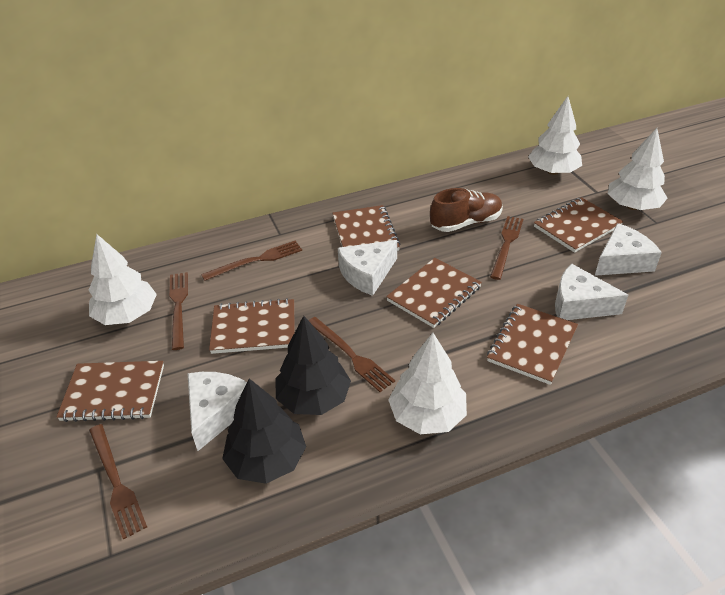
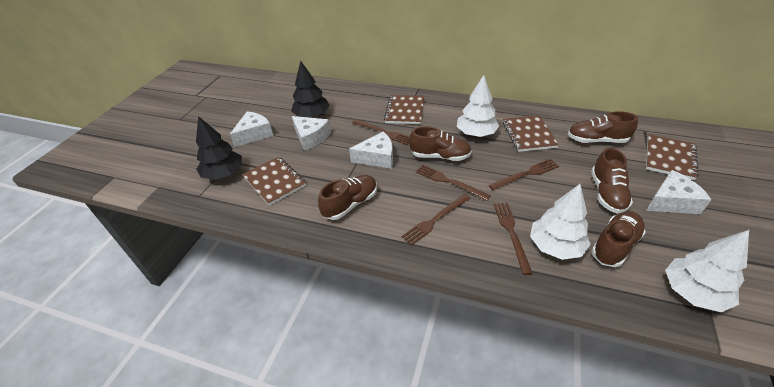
brown notebook: [57,361,164,422] [209,298,295,354] [332,205,400,251] [386,258,482,328] [487,304,578,385] [534,197,624,253] = 6 -> [242,157,306,206] [384,95,424,124] [503,115,559,152] [646,134,699,180] = 4
brown shoe: [430,188,503,232] = 1 -> [318,175,377,220] [409,126,472,161] [568,111,638,143] [591,148,633,214] [592,211,646,267] = 5
white tree: [89,234,157,325] [388,333,467,434] [528,96,582,175] [608,128,668,210] = 4 -> [457,75,500,137] [530,184,591,260] [665,230,749,312] = 3

